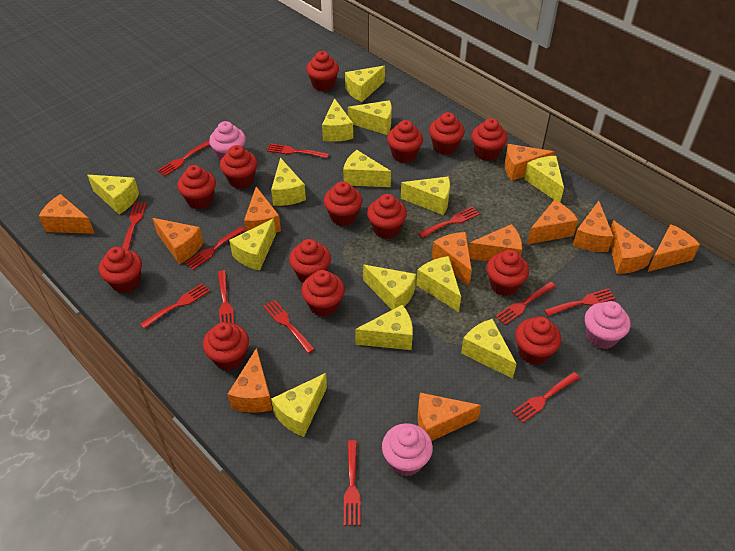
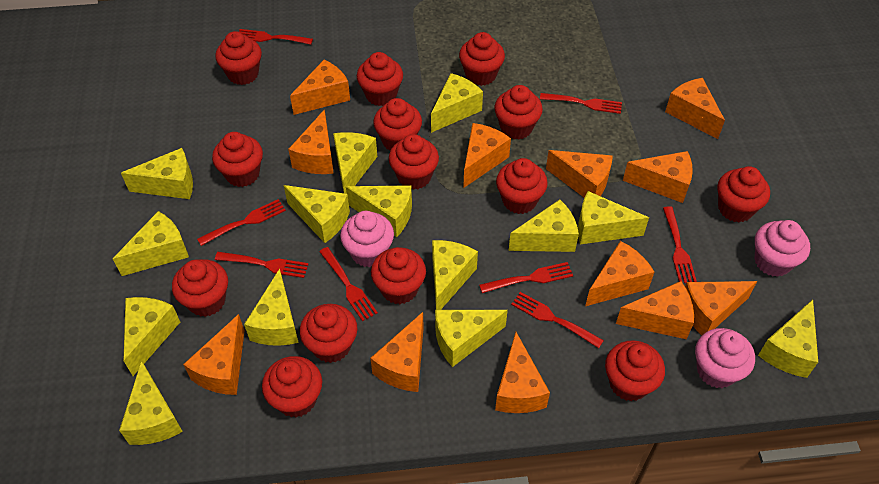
red fork: [122,202,147,250] [140,283,210,329] [157,140,210,176] [185,226,245,270] [218,270,234,324] [263,299,315,354] [267,143,329,158] [344,440,361,526] [418,207,479,238] [495,282,556,325] [512,372,580,423] [544,289,615,316] = 12 -> [197,199,286,246] [215,252,309,278] [239,29,313,45] [319,247,378,321] [479,262,573,293] [511,292,604,348] [540,93,622,114] [663,206,697,283] = 8

